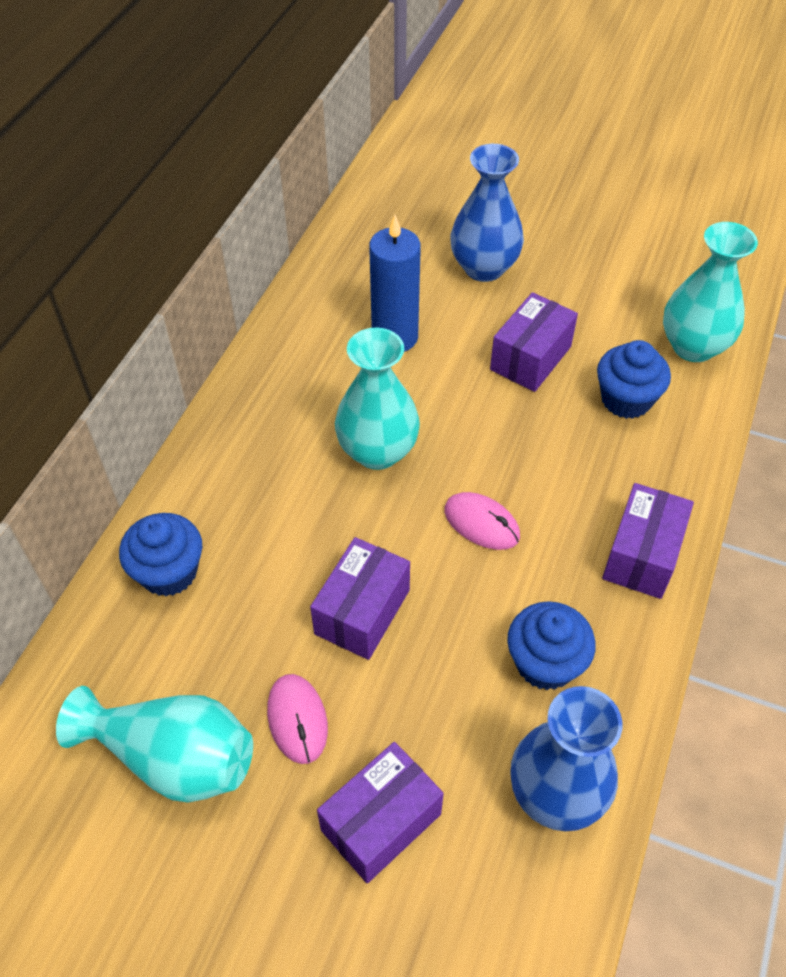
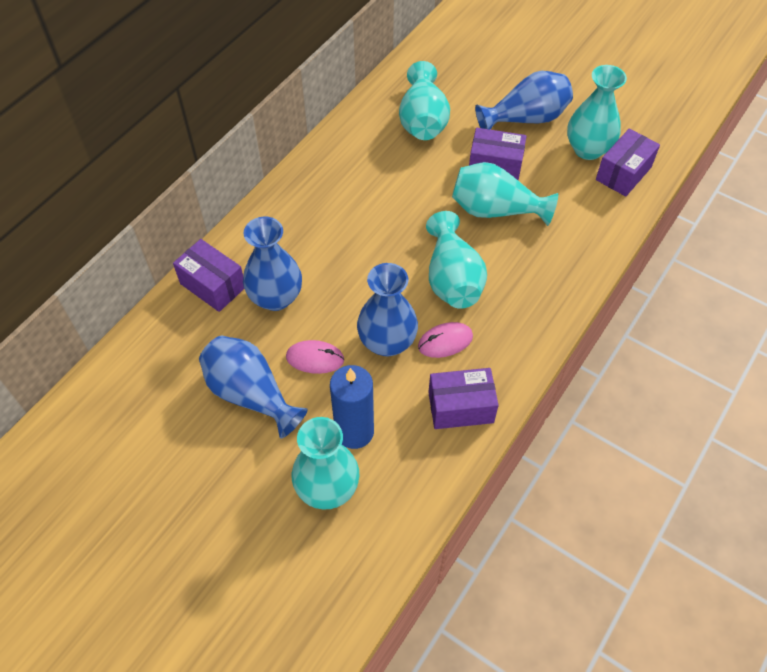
blue cupcake: [119,513,202,596] [507,601,596,690] [597,340,671,419] = 3 -> none = 0
blue vase: [450,144,524,282] [510,686,622,831] = 2 -> [199,336,308,438] [243,217,302,311] [357,263,418,356] [475,71,573,130] = 4
turquoise vase: [56,686,253,803] [335,328,420,470] [663,222,758,362] = 3 -> [292,417,359,510] [399,61,450,140] [426,211,487,309] [452,162,558,226] [567,65,627,160] = 5

